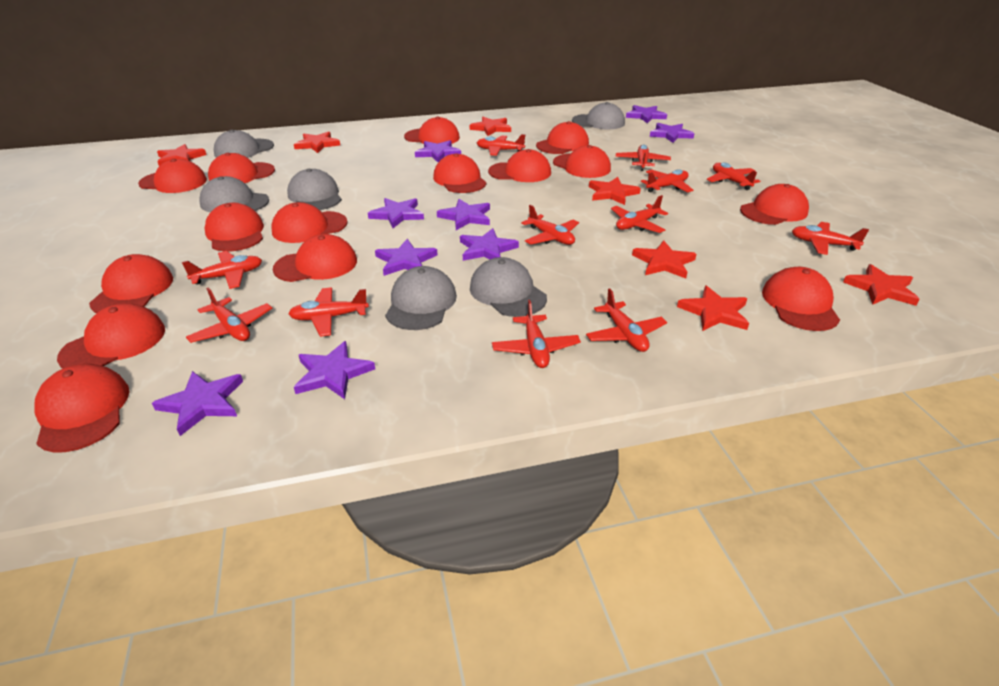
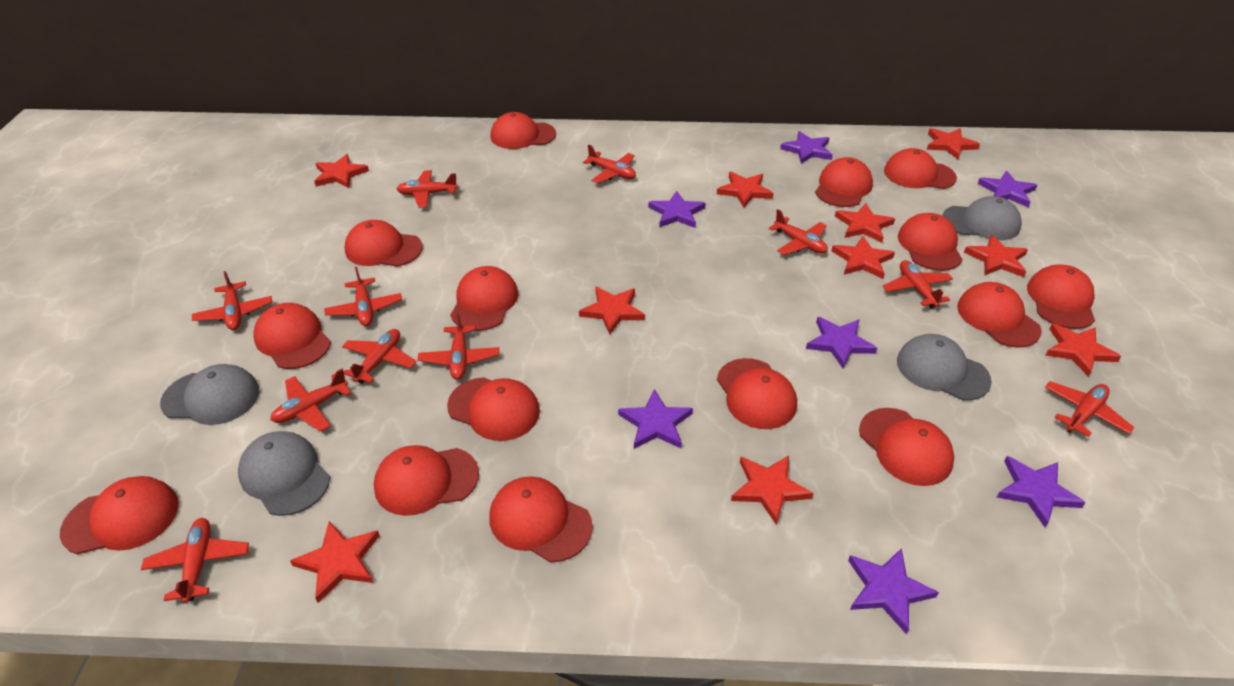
grey cap: [199,176,269,212] [214,130,274,158] [287,169,342,210] [385,266,457,330] [470,257,547,317] [572,102,625,129] = 6 -> [160,364,259,425] [238,431,330,516] [897,334,992,400] [942,196,1022,240] = 4
purple star: [152,371,243,436] [294,341,375,399] [368,198,424,228] [375,239,438,276] [415,140,461,162] [437,199,490,230] [460,228,519,261] [626,105,667,123] [650,123,695,143] = 9 -> [618,389,693,449] [648,191,706,228] [780,131,833,164] [806,317,877,368] [848,548,939,634] [978,171,1037,207] [997,456,1086,527] = 7
red plane: [182,251,262,289] [186,287,272,343] [288,287,369,337] [477,134,525,156] [492,300,581,368] [521,205,579,245] [586,289,667,352] [611,195,668,233] [616,144,671,171] [641,169,693,193] [706,162,760,190] [792,222,869,255] = 12 -> [141,518,249,603] [192,271,272,330] [270,369,351,432] [324,267,402,326] [342,329,417,384] [397,170,458,208] [418,312,499,380] [583,144,636,183] [769,209,828,255] [883,260,953,309] [1045,381,1135,437] = 11
red star: [157,144,207,166] [294,132,340,153] [470,117,511,136] [589,177,641,205] [632,240,696,278] [677,286,749,331] [843,264,920,306] = 7 -> [290,521,380,603] [314,154,369,188] [579,286,645,334] [717,172,774,208] [731,456,814,525] [831,236,895,279] [835,203,895,243] [927,128,980,159] [964,235,1028,277] [1045,323,1121,377] = 10

